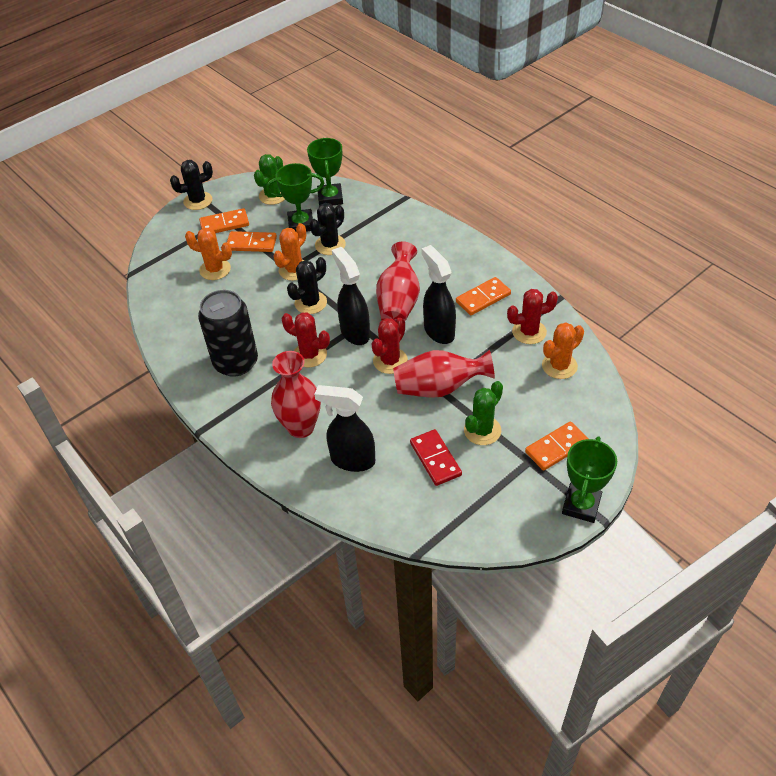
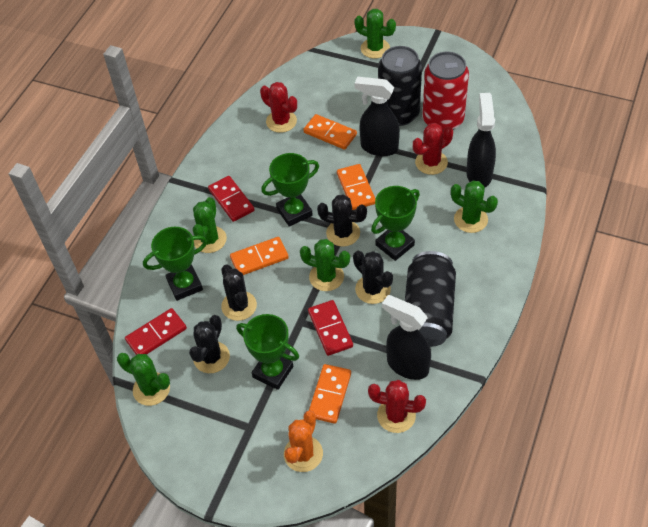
black cactus: [170,160,213,210] [287,257,327,314] [309,203,346,255] = 3 -> [189,315,230,373] [221,265,257,321] [317,194,367,247] [353,251,393,304] = 4
black can: [198,290,258,377] = 1 -> [378,46,422,126] [405,251,456,347] = 2
green cactus: [254,154,285,205] [464,381,503,445] = 2 -> [117,353,170,406] [193,197,227,253] [300,239,350,291] [355,9,396,59] [451,180,498,233] = 5
green trophy: [266,163,324,232] [307,138,343,206] [562,436,617,523] = 3 -> [143,227,207,301] [236,314,299,390] [261,153,319,227] [371,186,420,261] = 4
orange cactus: [185,228,232,280] [273,223,306,281] [542,323,584,379] = 3 -> [284,411,323,472] = 1
red can: none = 0 -> [423,52,469,130] = 1
red domino: [410,429,462,486] = 1 -> [125,308,187,355] [208,176,255,222] [308,300,353,356] = 3
red vase: [271,351,321,438] [376,241,420,321] [393,350,495,398] = 3 -> none = 0

